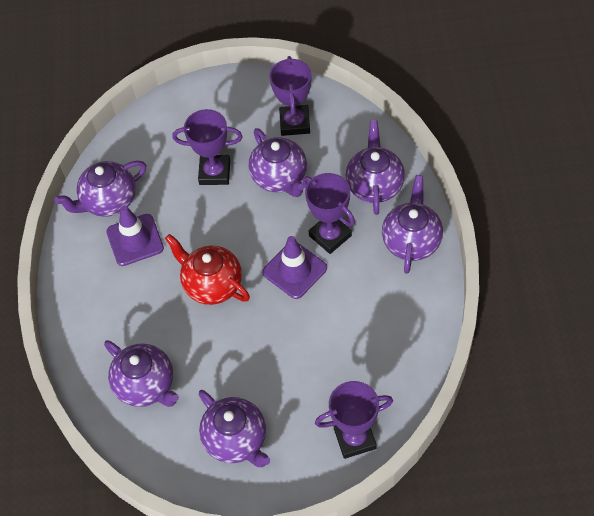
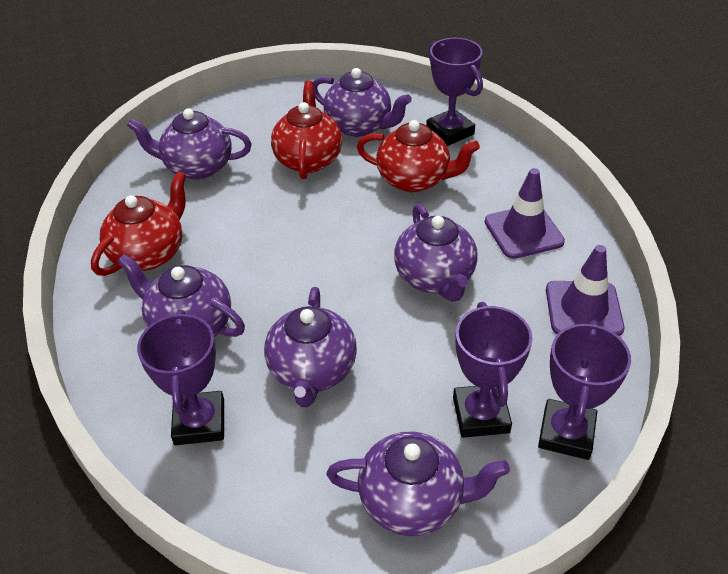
red teapot: [165,234,250,305] = 1 -> [91,171,187,276] [271,81,342,179] [357,120,480,192] = 3

